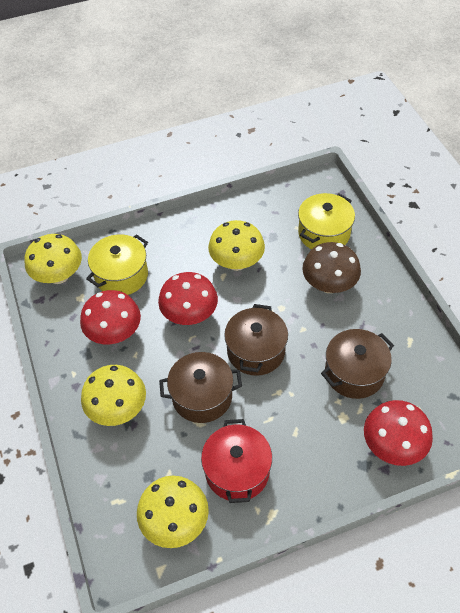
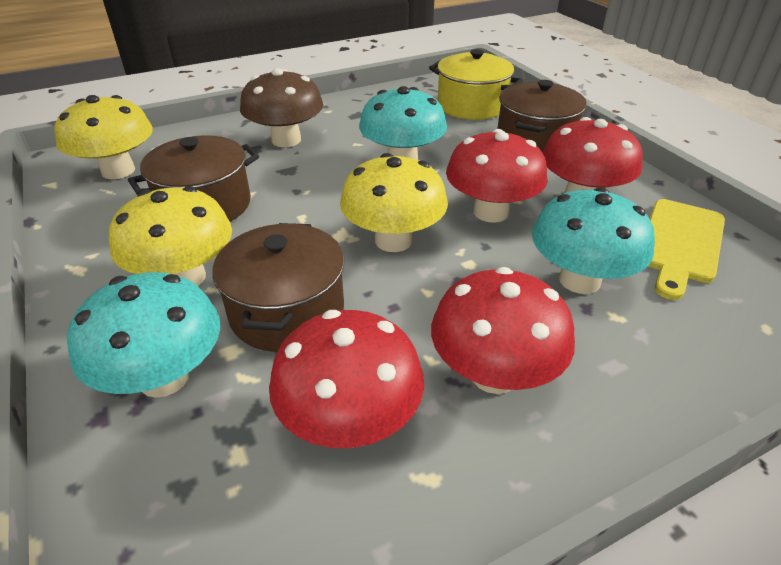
red mushroom: [80,290,141,344] [158,272,218,325] [364,400,433,466] = 3 -> [269,310,424,448] [431,267,575,394] [446,129,548,223] [542,117,643,193] = 4
red pot: [201,419,272,503] = 1 -> none = 0
turquoise mushroom: none = 0 -> [67,272,220,398] [359,86,447,160] [532,187,655,294] = 3
yellow cutting board: none = 0 -> [648,199,725,300] = 1
yellow mushroom: [24,234,82,284] [81,365,146,426] [137,476,209,548] [208,220,265,271] = 4 -> [54,95,153,179] [109,186,232,286] [340,153,448,252] = 3
yellow pot: [86,234,148,295] [298,193,355,249] = 2 -> [429,49,523,120] = 1

